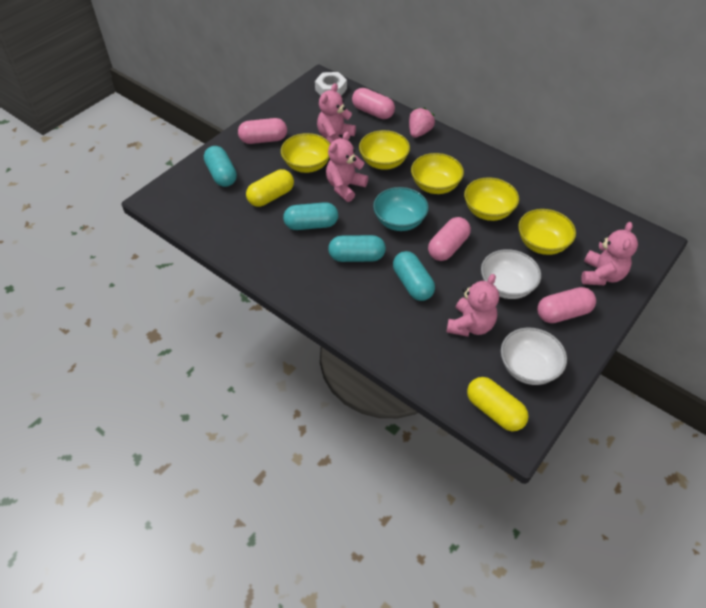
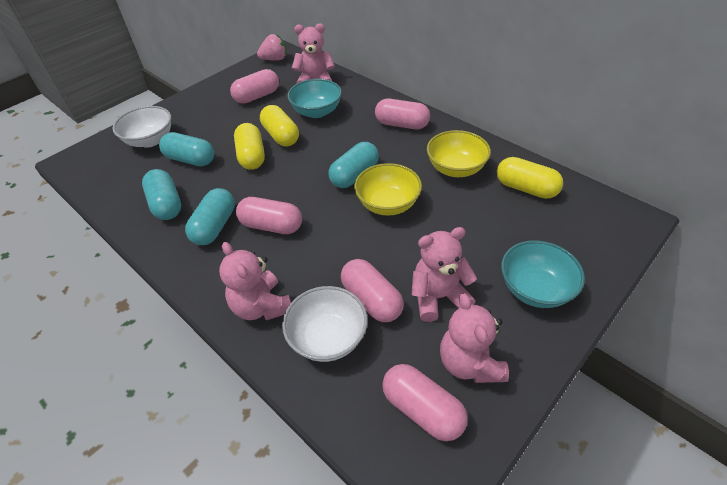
pink capsule: [238,118,287,144] [352,88,395,119] [428,217,471,261] [537,287,596,323] = 4 -> [230,69,279,104] [236,197,302,234] [341,259,404,322] [375,99,430,129] [382,364,468,441] = 5
turquoise bowl: [373,187,429,231] = 1 -> [287,79,342,118] [501,240,585,308] = 2
white nut: [315,72,347,96] = 1 -> none = 0
yellow bowl: [281,133,330,173] [359,130,410,170] [411,153,464,194] [464,177,519,221] [518,209,576,255] = 5 -> [354,163,422,216] [427,130,491,177] = 2
yellow capsule: [246,169,294,207] [467,377,529,431] = 2 -> [234,123,265,170] [260,105,299,146] [497,157,563,199] = 3

